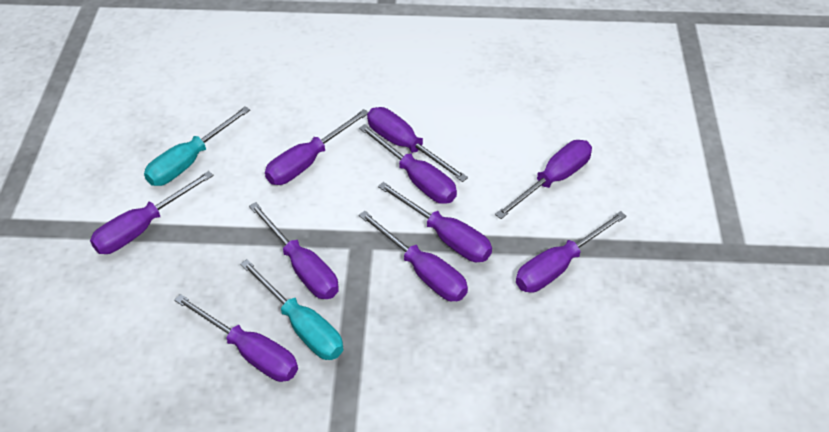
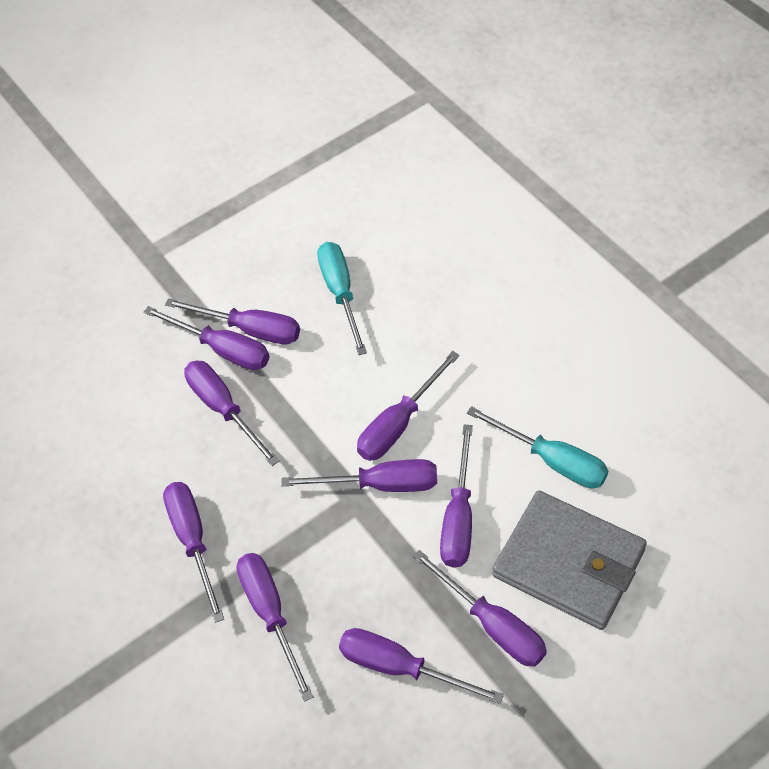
grey wallet: none = 0 -> [492,491,647,630] = 1

